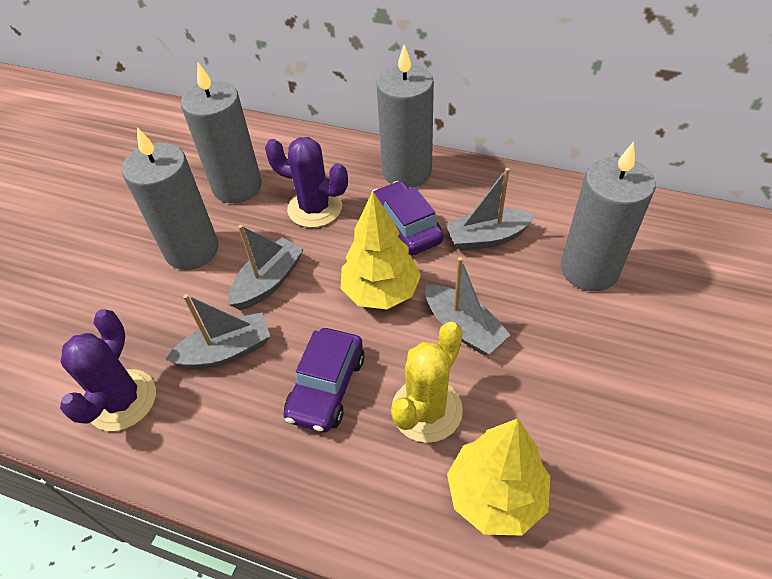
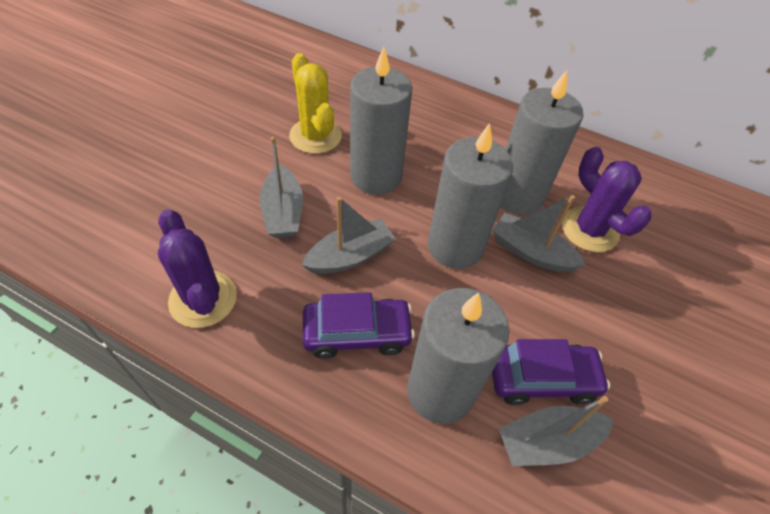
yellow tree: [341,191,421,309] [447,418,550,536] = 2 -> none = 0

